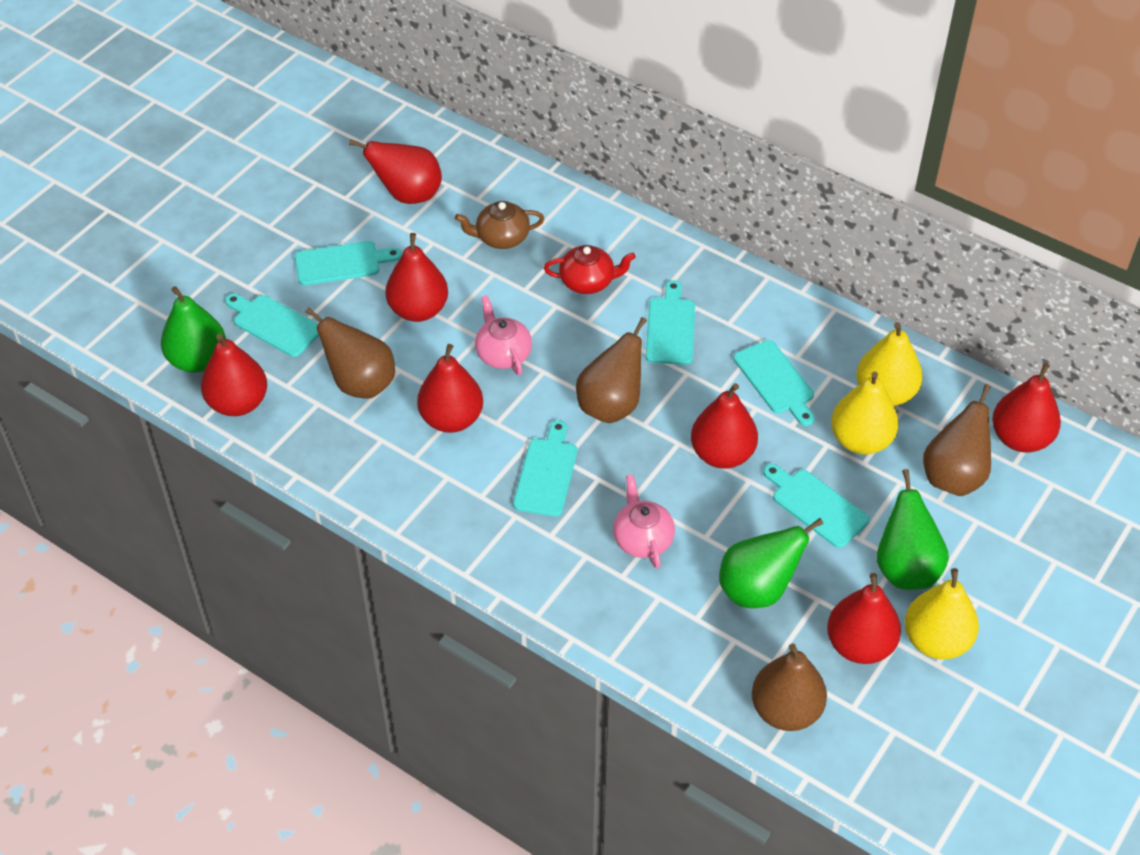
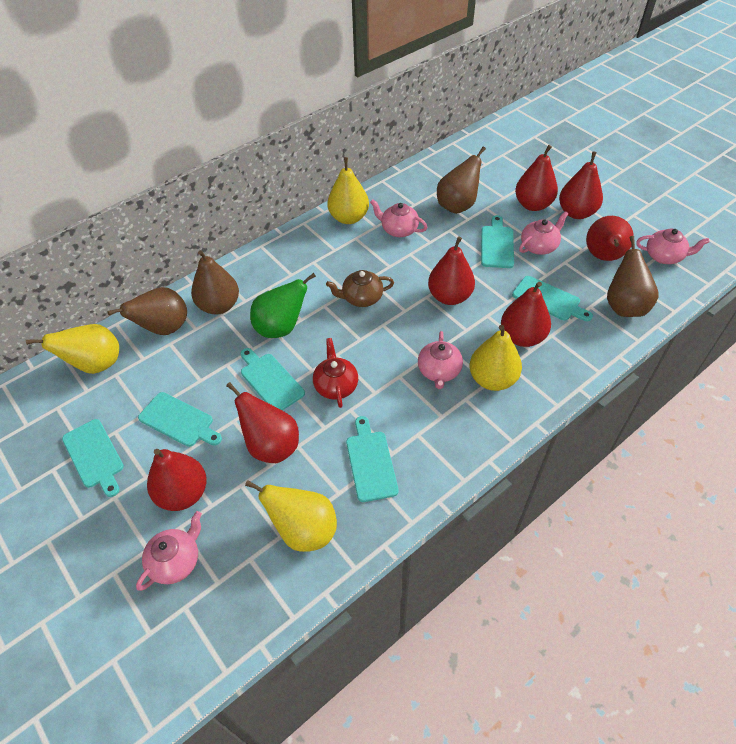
green pear: [161,286,226,372] [719,518,823,608] [877,469,949,590] = 3 -> [250,273,316,338] = 1
pink teapot: [475,295,532,375] [613,474,675,568] = 2 -> [136,511,202,591] [370,199,428,237] [418,331,463,389] [519,211,568,255] [636,229,710,264] = 5
yellow pear: [831,372,899,455] [857,322,923,406] [905,568,979,659] = 3 -> [26,324,119,374] [245,480,337,552] [327,157,369,224] [470,325,522,391] = 4

